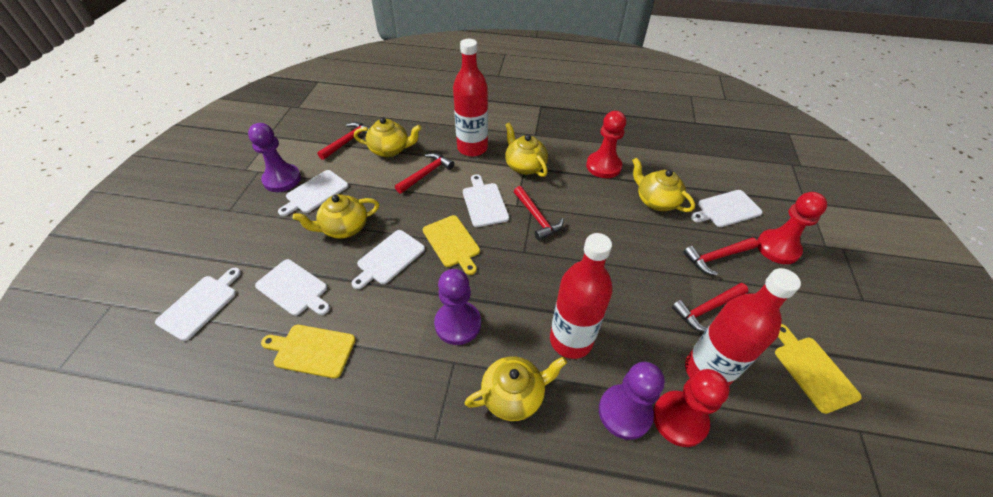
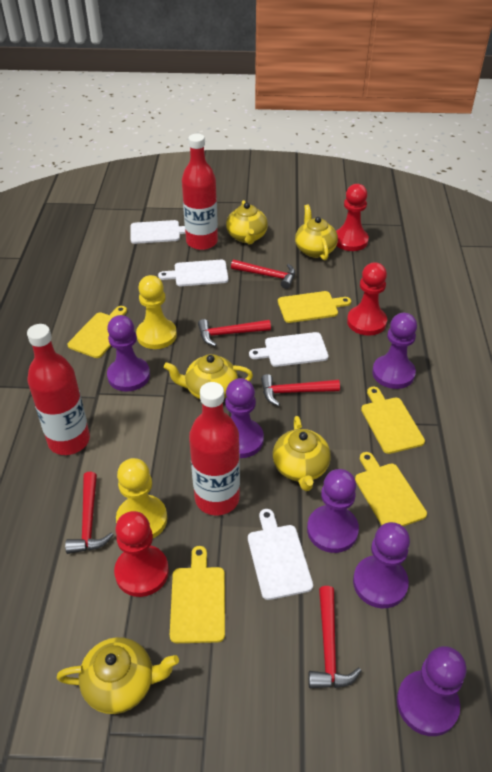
purple pawn: [248,123,301,192] [434,269,481,345] [599,362,665,440] = 3 -> [107,315,150,392] [225,378,264,458] [307,469,359,553] [353,522,410,608] [372,313,417,389] [397,646,467,736] = 6
white cutting board: [155,268,241,341] [255,259,330,316] [278,170,348,216] [352,230,425,289] [463,174,509,227] [691,190,763,227] = 6 -> [130,220,186,244] [158,260,229,286] [248,509,313,600] [249,332,328,367] = 4
yellow cutting board: [261,325,356,378] [423,215,480,275] [775,324,862,414] = 3 -> [68,306,127,358] [170,546,225,643] [278,291,351,323] [355,452,427,526] [361,387,425,454] = 5
yellow pawn: none = 0 -> [116,458,167,538] [136,275,177,349] = 2

